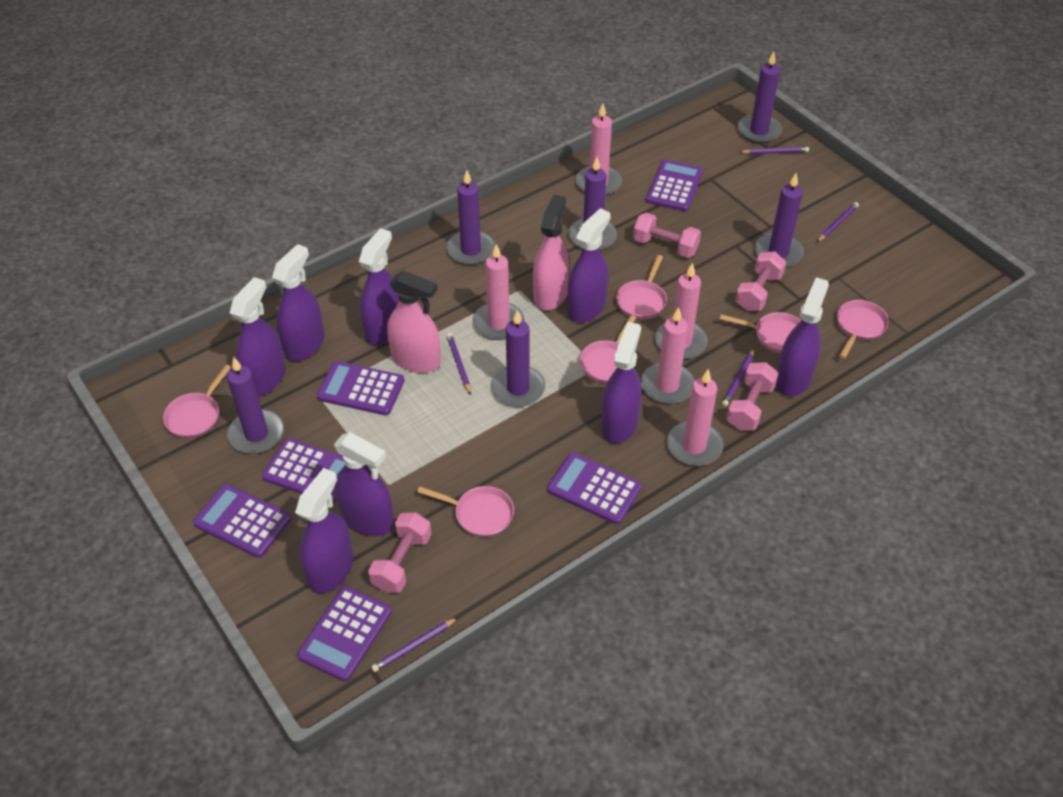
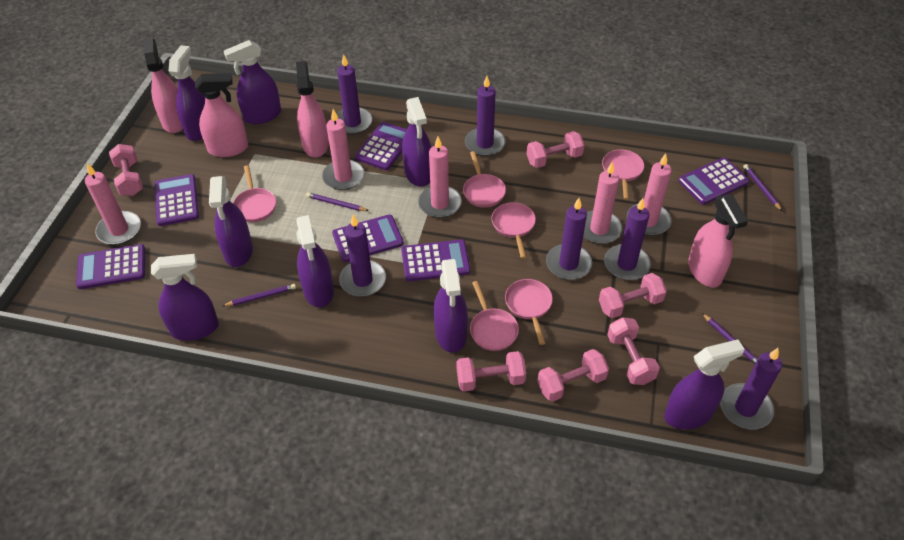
pink dumbbell: [368,512,432,593] [633,213,701,258] [726,362,778,431] [735,251,786,311] = 4 -> [109,144,143,196] [456,351,526,392] [527,131,584,168] [537,349,609,402] [599,273,667,318] [607,317,660,385] = 6
pink spray bottle: [387,270,441,373] [533,194,569,310] = 2 -> [144,39,183,133] [195,73,248,157] [296,61,329,157] [688,195,748,287] = 4
purple pencil: [371,617,458,672] [447,333,471,395] [722,348,755,407] [740,147,809,154] [817,202,859,242] = 5 -> [223,284,296,306] [306,192,369,211] [702,313,758,364] [743,164,782,211] = 4

